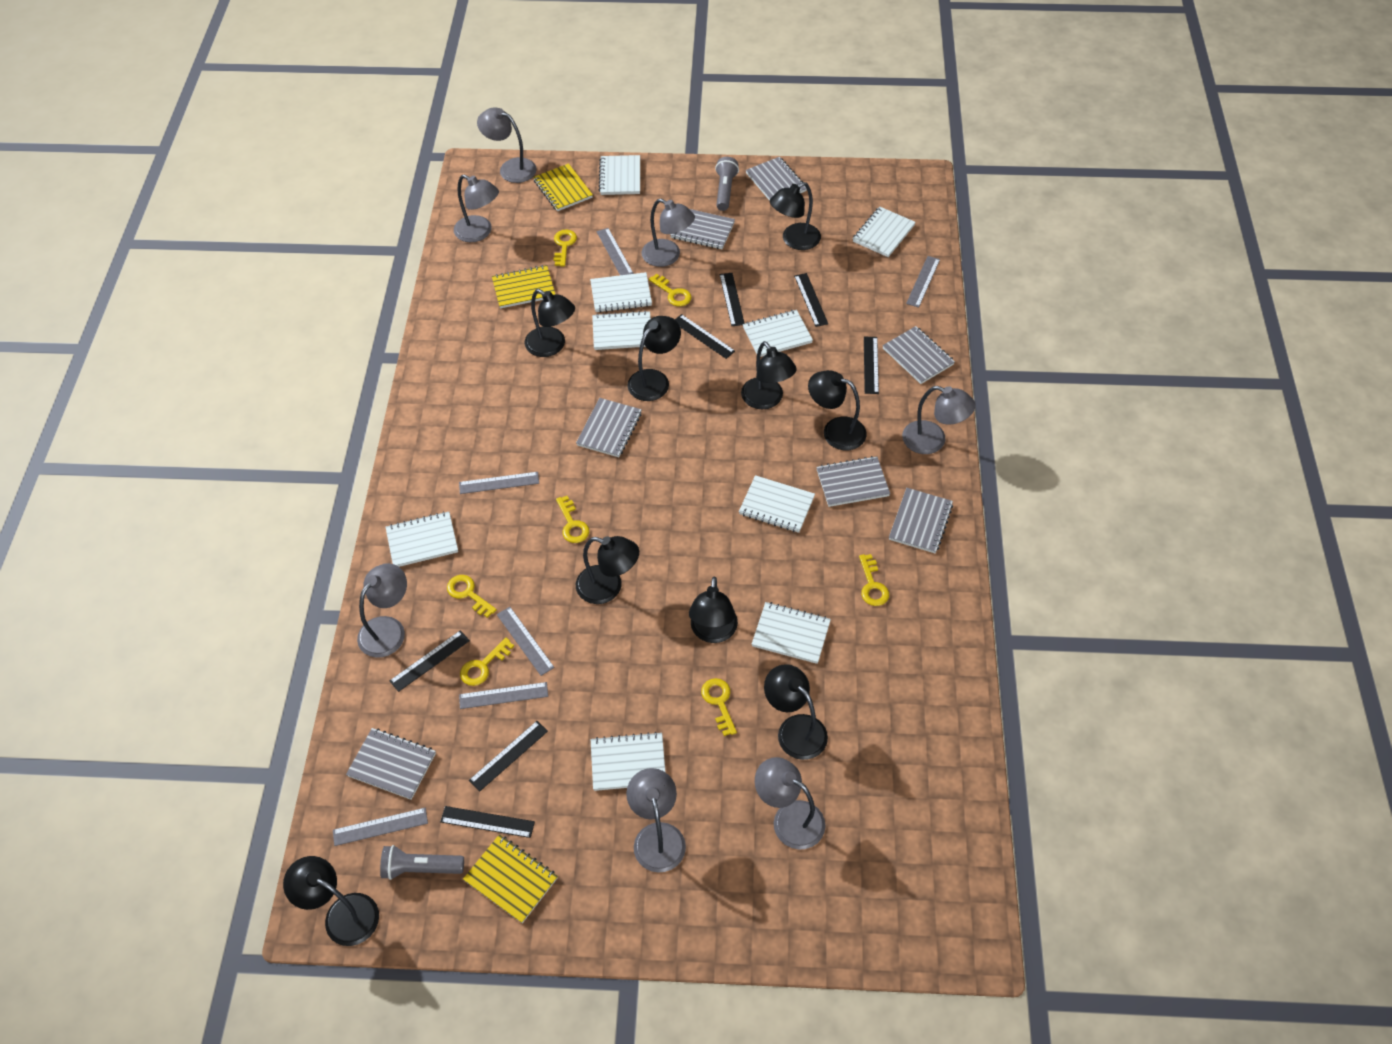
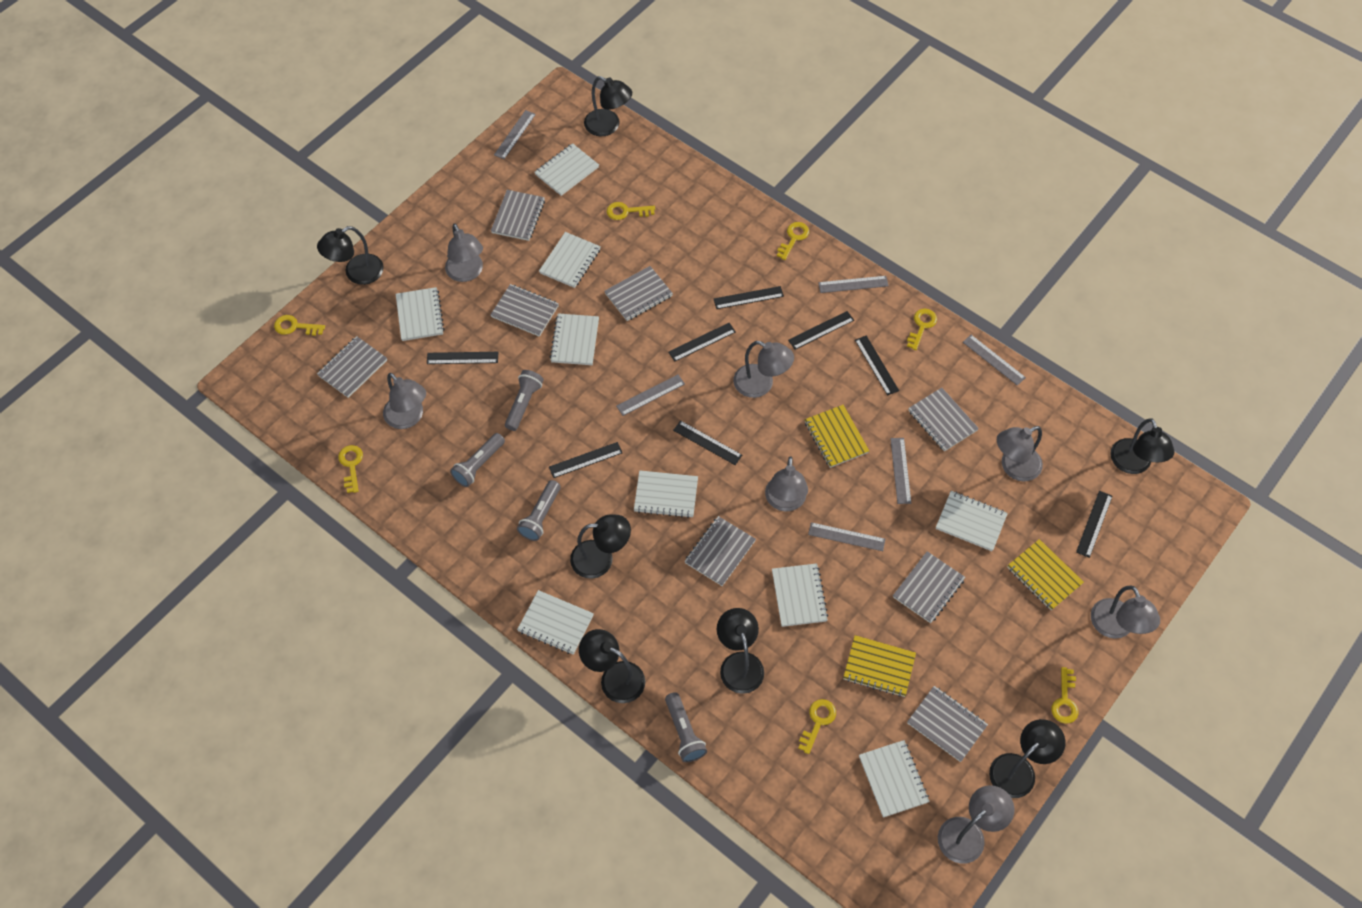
black lamp: [283,856,379,946] [525,289,575,357] [576,536,639,604] [627,316,681,401] [689,576,738,643] [741,341,797,409] [764,664,828,760] [770,182,821,250] [808,370,867,450] = 9 -> [317,226,384,285] [570,514,631,579] [579,629,645,703] [584,76,632,136] [717,608,764,694] [989,719,1066,798] [1110,418,1174,474] = 7
black ruler: [390,630,470,692] [440,806,535,838] [469,721,548,791] [675,314,735,359] [719,273,745,326] [794,273,828,327] [864,337,879,394] = 7 -> [427,352,498,364] [549,442,622,478] [669,323,736,361] [673,420,742,465] [714,286,784,309] [788,311,854,350] [855,336,899,396] [1076,491,1112,558] = 8
grey flashlight: [380,845,464,880] [715,157,739,211] = 2 -> [450,433,505,487] [505,370,544,431] [517,480,561,541] [665,692,707,762] = 4
grey notebook: [346,728,436,800] [576,398,642,457] [670,209,735,249] [746,157,807,201] [816,456,890,507] [882,326,955,384] [889,488,953,553] = 7 -> [317,336,387,398] [490,284,559,337] [491,190,545,241] [604,266,673,321] [684,516,756,586] [893,551,965,623] [907,686,988,762] [908,388,979,452] = 8

